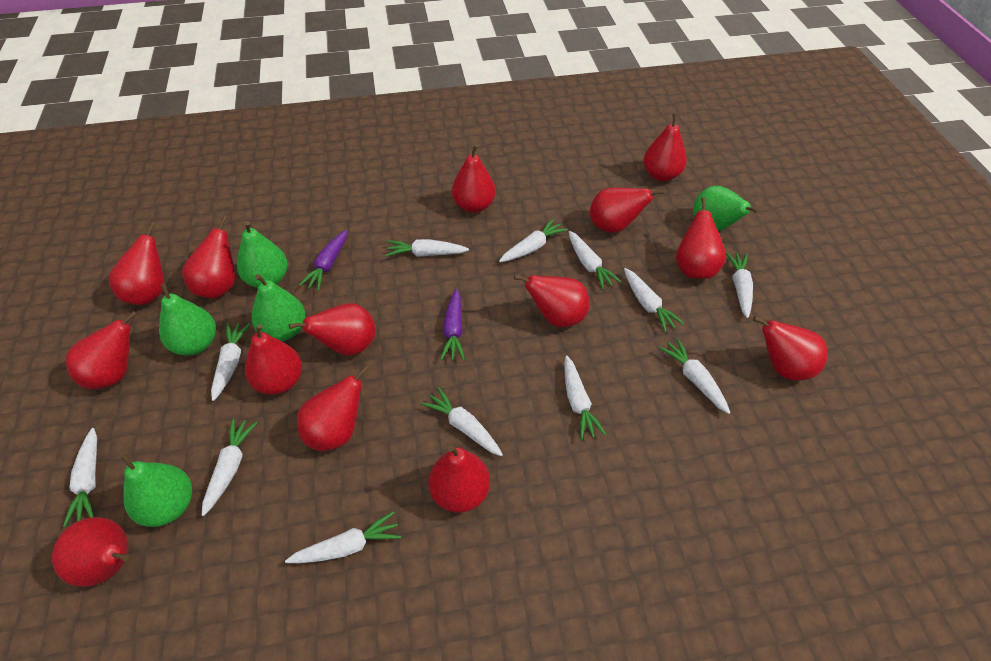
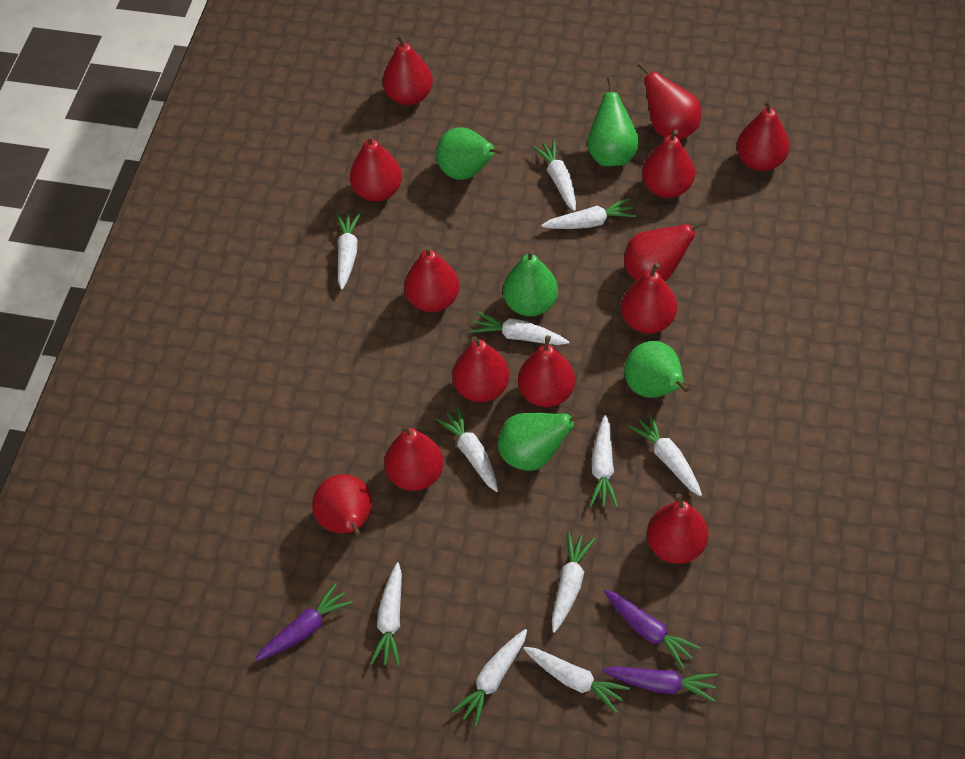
purple carrot: [299,230,347,291] [440,289,465,361] = 2 -> [255,583,353,661] [602,666,717,702] [604,589,701,669] = 3
red pear: [52,517,129,587] [66,311,137,389] [108,222,164,305] [182,216,235,298] [245,324,302,395] [289,303,376,356] [297,365,370,451] [428,445,490,513] [452,145,496,213] [514,275,590,327] [590,188,665,233] [643,113,687,181] [676,197,726,279] [753,316,827,381] = 14 -> [312,474,372,537] [350,135,402,201] [383,34,433,105] [384,424,444,491] [405,246,459,312] [452,336,510,402] [518,335,575,407] [621,263,677,334] [624,220,707,281] [637,62,701,140] [642,129,695,198] [647,493,708,564] [737,100,790,171] = 13
white carrot: [63,428,97,527] [202,418,258,516] [211,323,250,401] [285,511,401,563] [386,239,469,257] [421,387,503,456] [499,218,568,262] [564,356,607,440] [569,231,622,290] [624,268,684,332] [659,338,730,414] [726,252,753,318] = 12 -> [336,212,361,290] [370,563,402,666] [436,407,498,492] [451,629,527,727] [470,312,569,345] [523,647,630,713] [532,140,576,211] [541,198,636,229] [552,532,595,633] [590,415,618,507] [629,413,702,496] = 11

